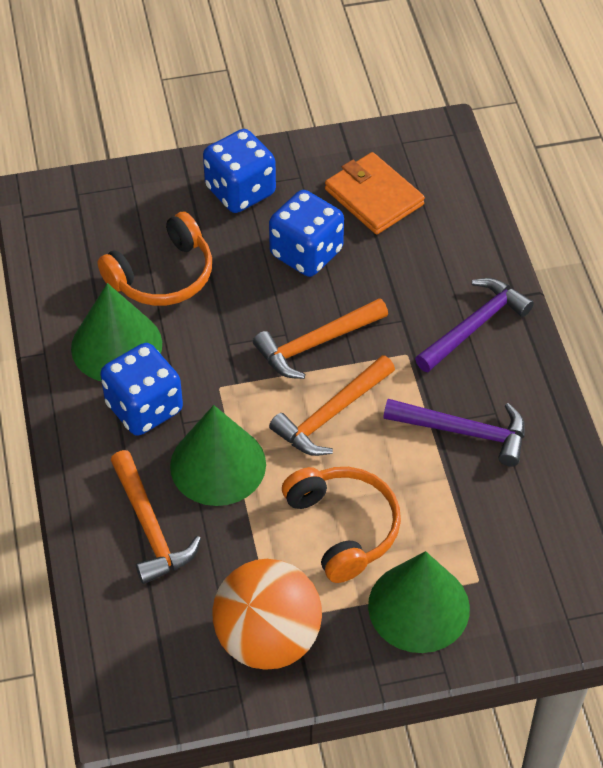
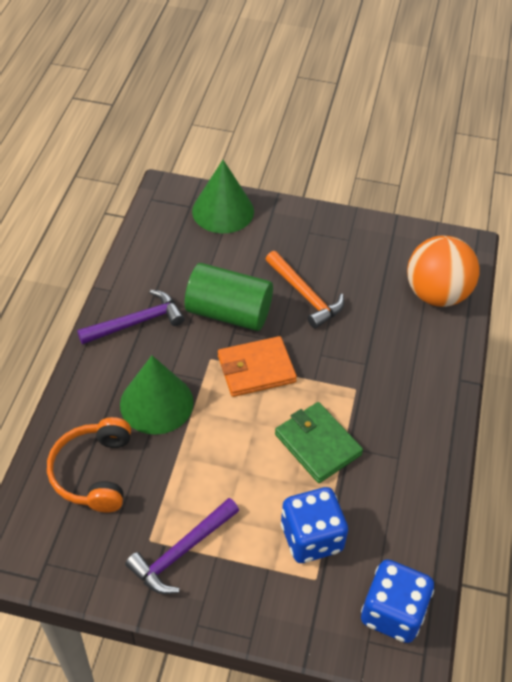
blue dice: [100,343,183,436] [203,129,276,213] [269,190,344,277] = 3 -> [281,487,348,563] [361,559,434,643] = 2
green cone: [71,283,162,381] [170,405,266,506] [368,551,470,653] = 3 -> [120,355,194,435] [192,160,254,233] = 2
green cylinder: none = 0 -> [185,263,273,331] = 1
green wallet: none = 0 -> [275,402,363,483] = 1
orange hammer: [111,450,201,584] [253,298,388,379] [269,355,395,456] = 3 -> [266,251,344,329] = 1
orange headphones: [98,212,212,306] [282,467,401,583] = 2 -> [47,417,131,513] = 1

